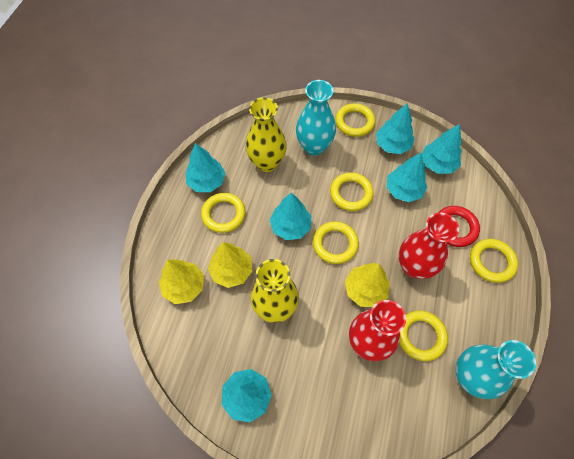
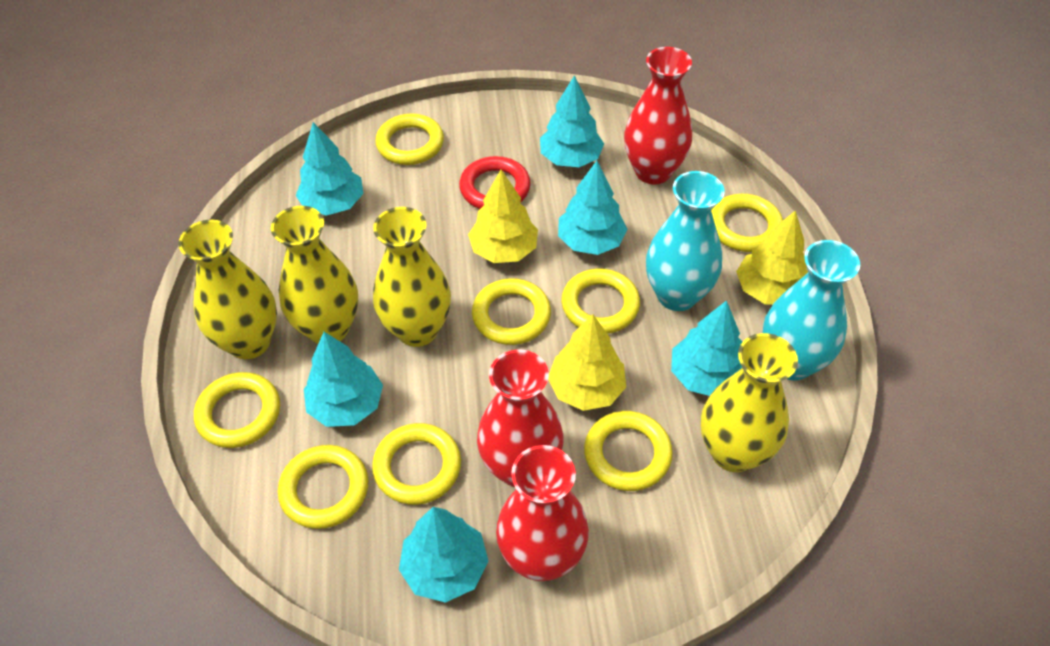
red vase: [349,300,406,361] [399,213,459,279] = 2 -> [477,350,564,487] [496,445,589,581] [624,47,692,184] = 3
yellow ring: [201,193,246,233] [313,221,359,264] [330,172,374,211] [335,103,375,137] [399,311,448,361] [470,239,518,283] = 6 -> [194,372,280,448] [278,445,369,529] [372,423,461,505] [375,113,444,165] [472,278,551,345] [561,268,640,334] [584,411,673,491] [711,194,783,252] = 8
yellow vase: [246,97,287,172] [251,259,299,323] = 2 -> [178,220,277,359] [271,206,358,344] [373,207,451,347] [701,333,798,472] = 4

